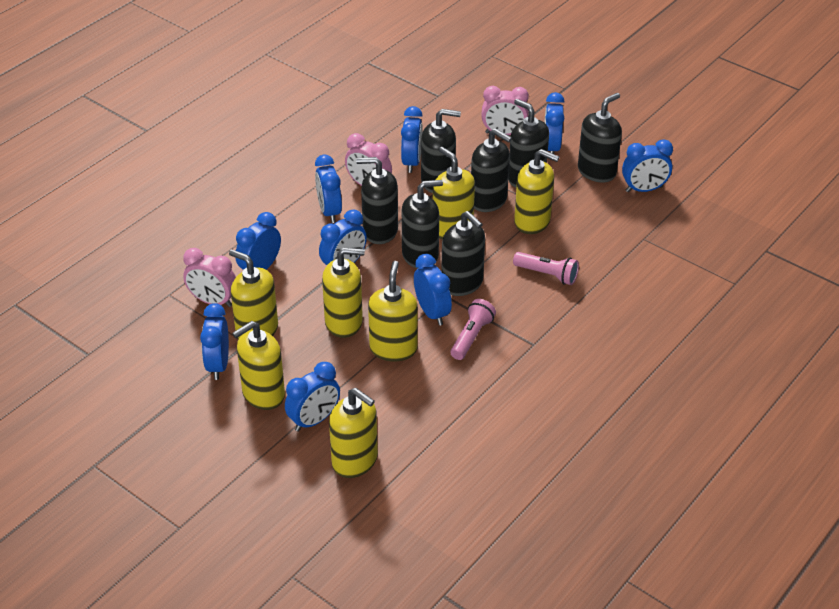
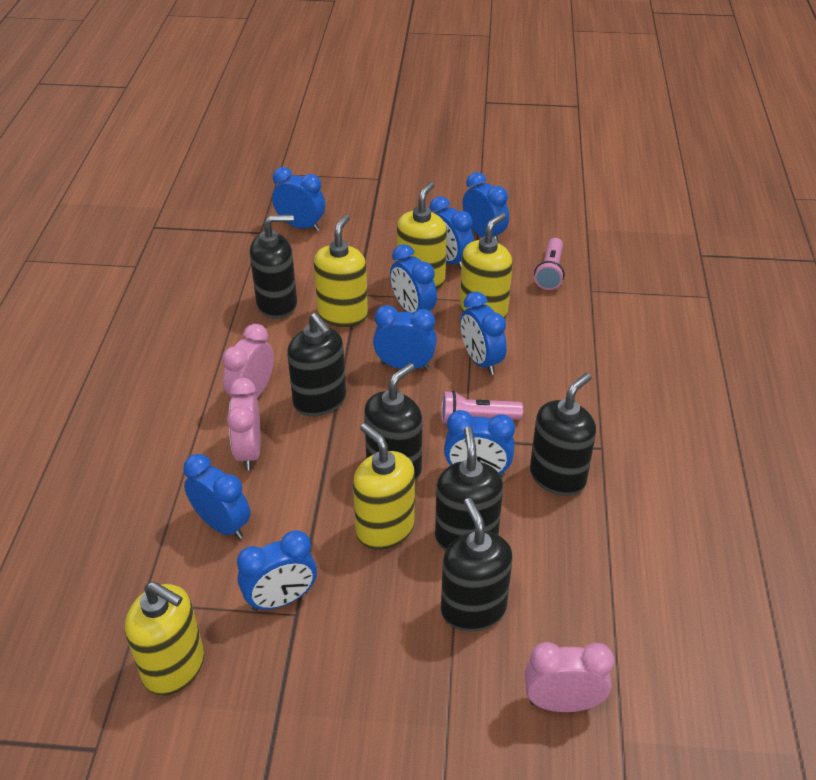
black soap dispenser: [356,157,398,244] [402,180,443,269] [421,109,461,193] [441,211,485,296] [471,128,512,212] [508,99,549,188] [578,93,622,183] = 7 -> [250,215,297,319] [287,313,346,416] [364,363,422,481] [435,427,503,551] [441,498,513,632] [530,373,596,496] = 6
yellow soap dispenser: [229,250,278,340] [233,321,285,410] [322,248,365,338] [329,388,378,478] [368,261,418,362] [433,147,475,240] [514,149,559,234] = 7 -> [125,582,204,696] [314,215,368,327] [353,423,415,550] [397,182,447,289] [460,213,513,319] = 5

